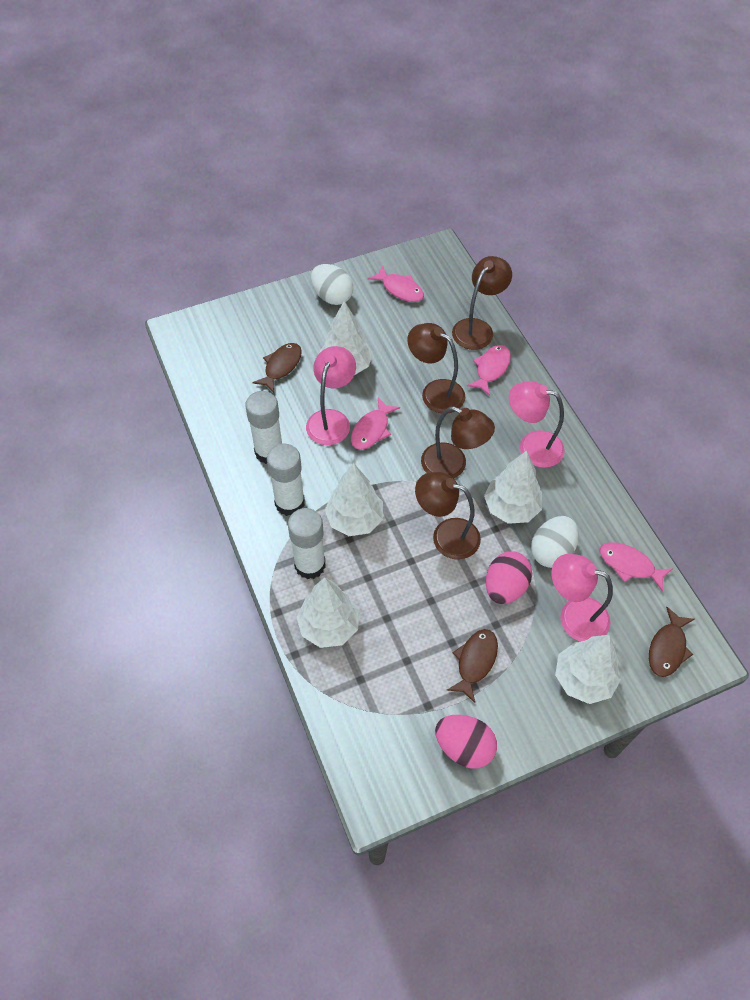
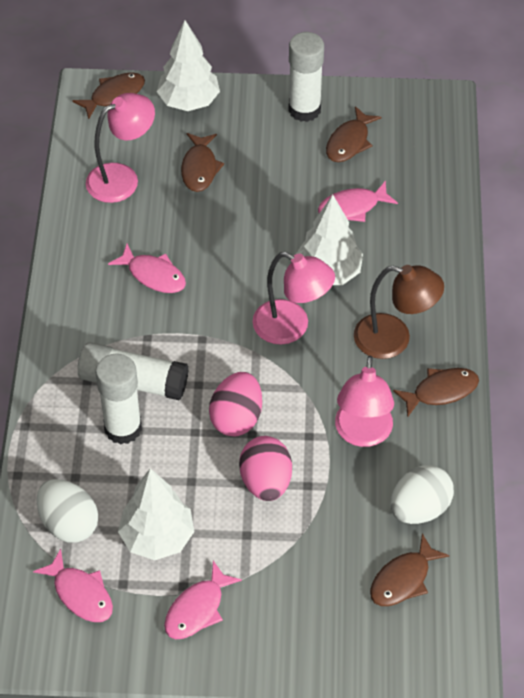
brown fish: [252,343,302,393] [446,629,498,703] [649,607,695,677] = 3 -> [72,72,145,119] [181,133,224,192] [326,106,382,162] [370,533,450,606] [393,368,479,417] = 5
brown lamp: [407,323,465,413] [415,472,481,560] [421,406,495,478] [452,256,512,350] = 4 -> [354,265,444,359] = 1
white tree: [296,577,359,648] [320,301,373,375] [325,463,383,536] [484,450,542,524] [555,635,621,704] = 5 -> [118,468,194,560] [157,20,220,111] [296,195,363,285] = 3

